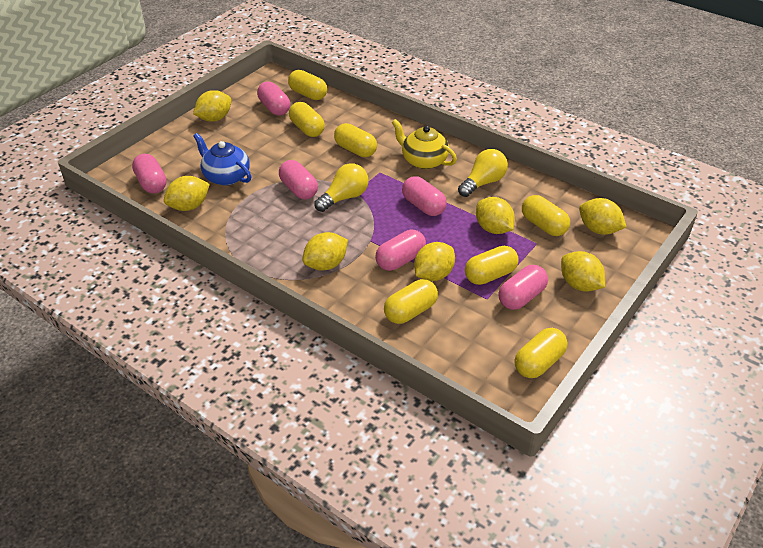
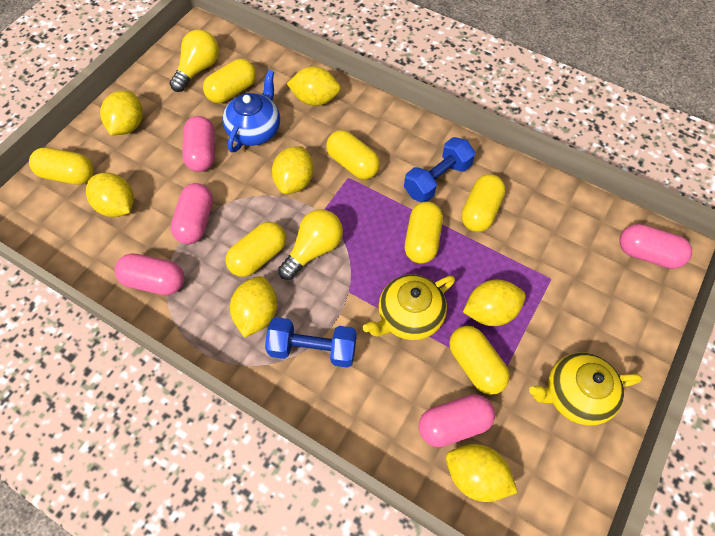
blue dumbbell: none = 0 -> [265,317,357,368] [404,137,475,202] = 2
pink capsule: [132,154,167,194] [257,81,290,116] [279,160,318,199] [375,230,426,271] [402,176,447,216] [498,265,548,310] = 6 -> [115,253,184,295] [170,183,213,244] [182,116,215,172] [419,394,495,447] [619,224,692,269] = 5
yellow teapot: [392,119,457,169] = 1 -> [362,274,455,340] [529,353,642,426] = 2

